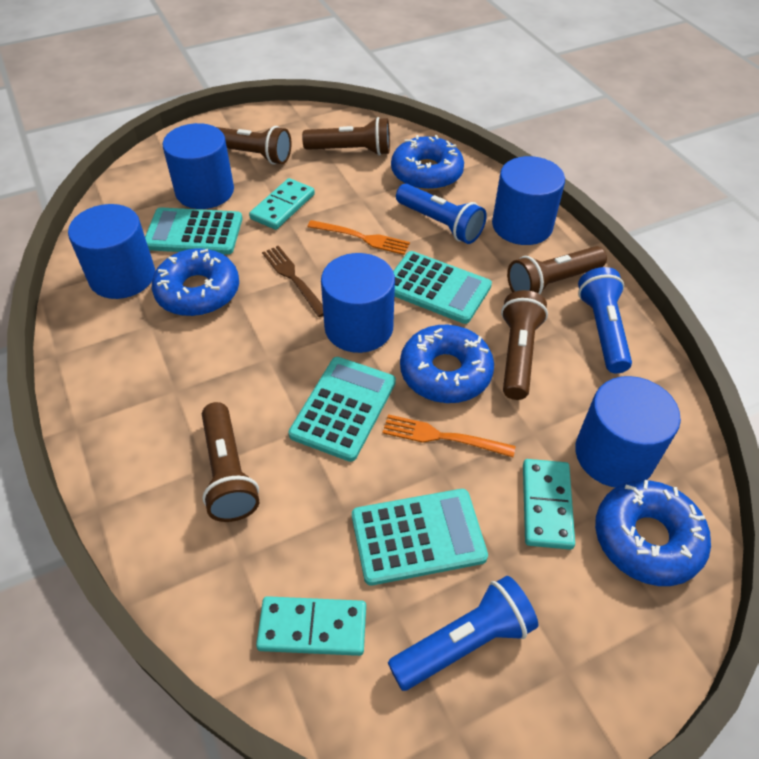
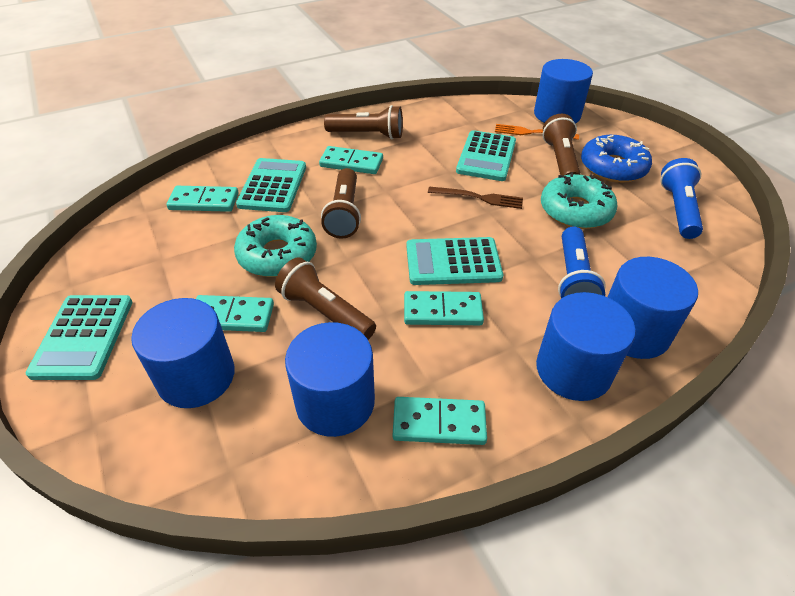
blue donut: [152,248,239,316] [391,135,464,191] [400,325,494,403] [595,480,711,586] = 4 -> [581,135,652,183] = 1
blue flashlight: [388,576,538,691] [396,184,487,244] [578,267,632,373] = 3 -> [558,226,606,299] [661,158,703,239] = 2
brown flashlight: [202,402,259,522] [217,126,292,164] [302,117,390,156] [501,290,548,400] [507,246,607,295] = 5 -> [275,257,376,340] [321,168,361,239] [324,105,403,139] [542,114,581,176] = 4
orange fork: [307,220,410,255] [382,414,515,457] = 2 -> [495,124,579,140] = 1
turquoise domino: [249,178,315,230] [256,596,366,656] [523,459,575,550] = 3 -> [166,186,239,212] [196,295,274,332] [319,146,383,174] [393,397,487,445] [404,291,484,325] = 5
turquoise donut: none = 0 -> [234,215,317,277] [541,172,618,229] = 2

